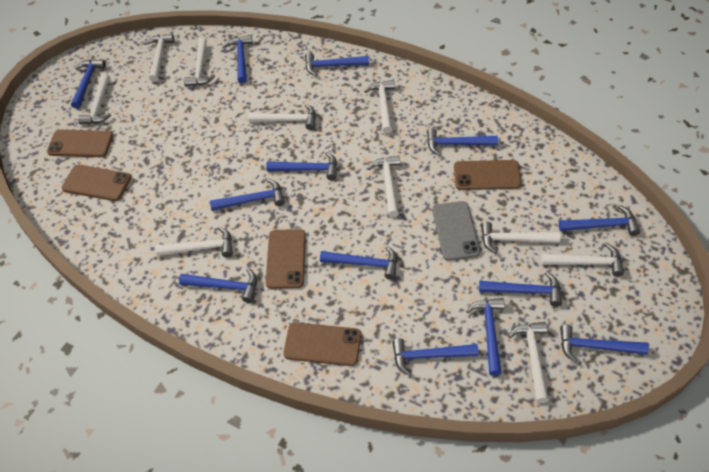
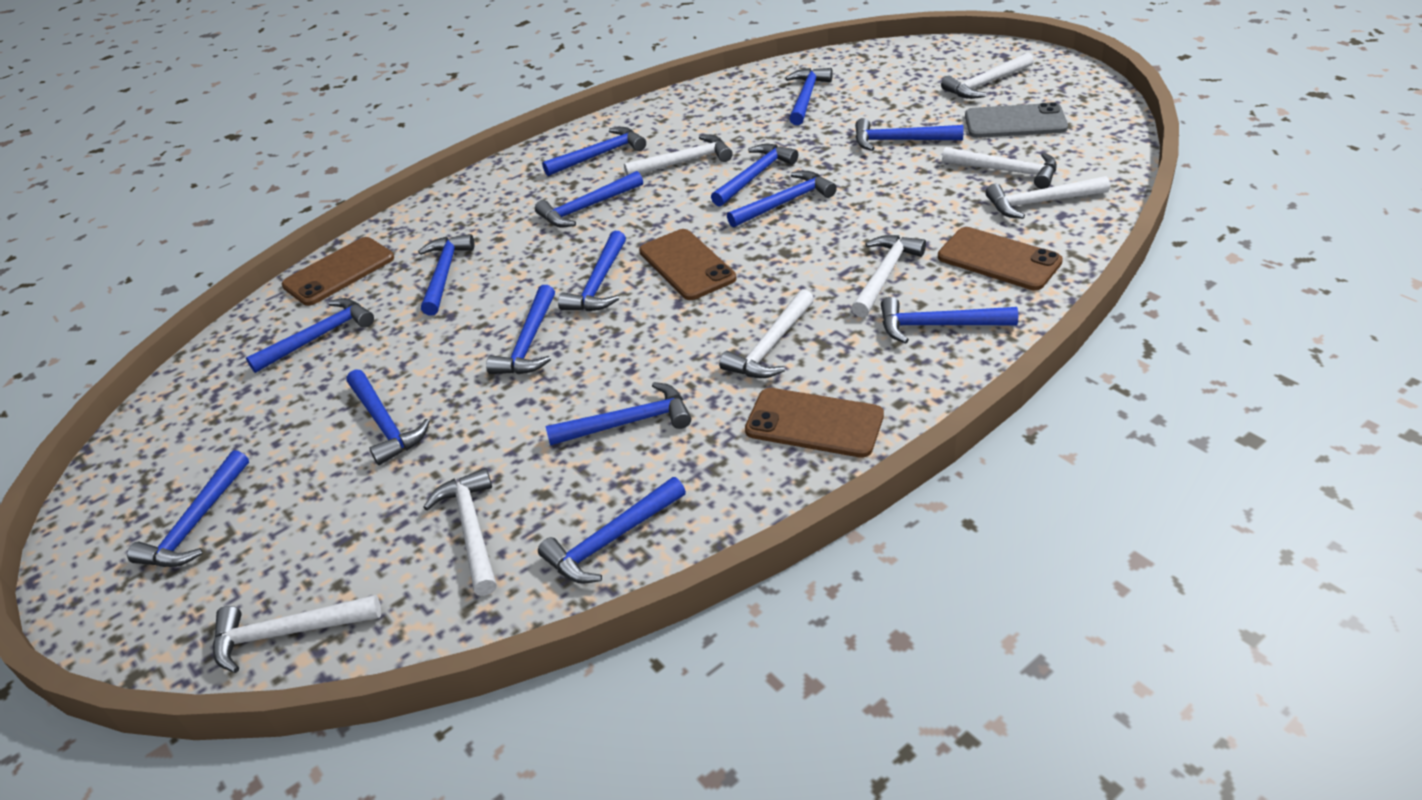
blue hammer: [71,60,106,109] [179,268,257,303] [210,179,285,211] [223,35,253,84] [266,152,337,180] [305,52,369,76] [320,246,397,280] [392,338,479,376] [427,128,498,156] [466,298,505,376] [479,271,562,306] [559,205,640,236] [560,324,649,363] = 13 -> [127,450,249,567] [246,298,374,373] [347,369,430,465] [418,234,475,316] [486,285,555,374] [535,171,643,227] [538,477,686,584] [542,127,646,176] [546,382,691,446] [558,231,626,311] [711,144,798,207] [727,171,837,228] [786,68,833,125] [855,118,964,151] [881,297,1018,343] = 15
brown phone: [47,129,113,157] [62,165,131,201] [266,229,306,289] [283,323,361,366] [454,160,522,190] = 5 -> [282,237,394,306] [639,229,736,300] [745,388,884,458] [938,227,1063,290] = 4
white hammer: [78,73,111,125] [144,34,174,82] [156,227,233,257] [184,38,215,87] [248,104,316,130] [364,80,395,133] [367,156,400,217] [481,221,560,254] [508,322,549,403] [541,243,624,277] = 10 -> [213,595,381,673] [423,468,497,596] [624,134,733,176] [719,289,814,378] [851,235,926,317] [941,52,1034,99] [942,147,1057,189] [985,176,1110,219] = 8

